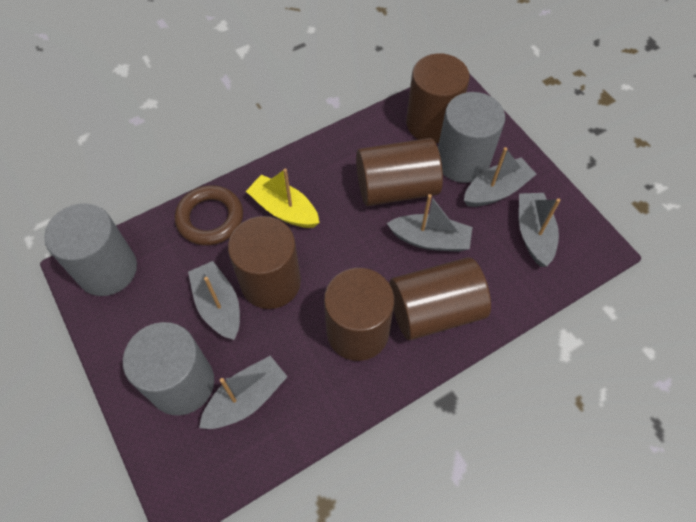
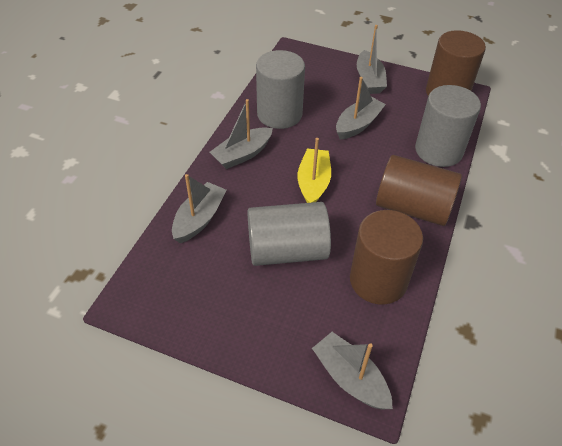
brown cylinder: [228,216,301,309] [324,268,394,361] [356,138,443,206] [389,257,491,340] [406,53,470,143] = 5 -> [350,210,423,305] [376,155,462,226] [426,30,486,96] = 3
brown ring: [175,185,243,246] = 1 -> none = 0

